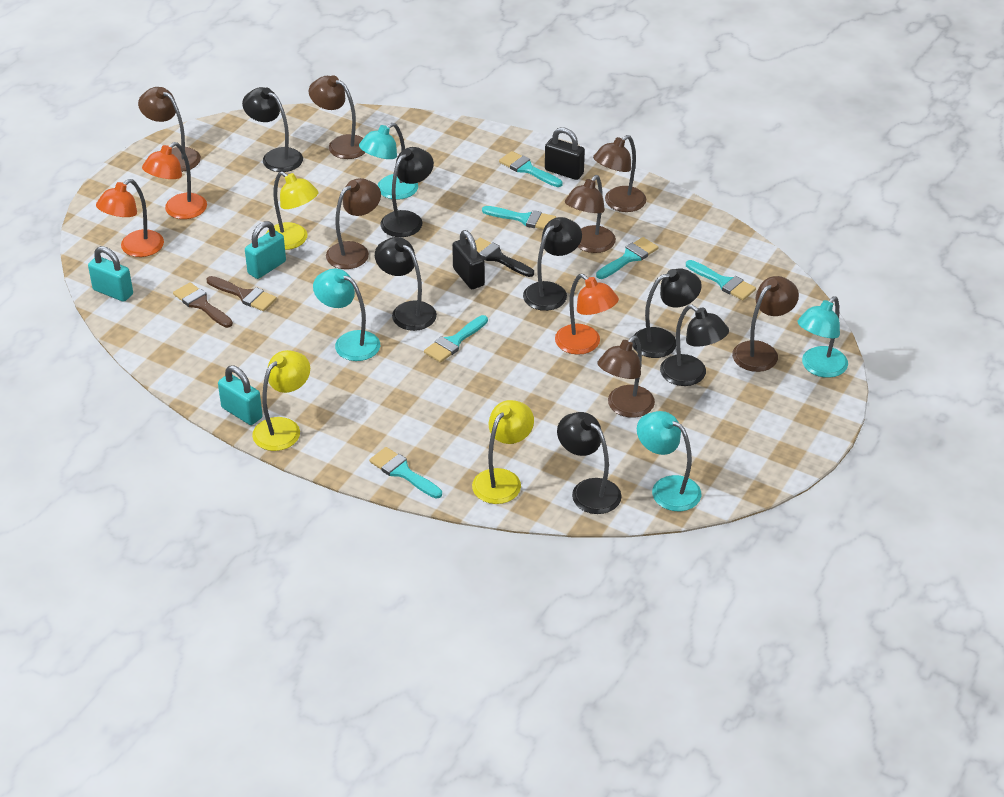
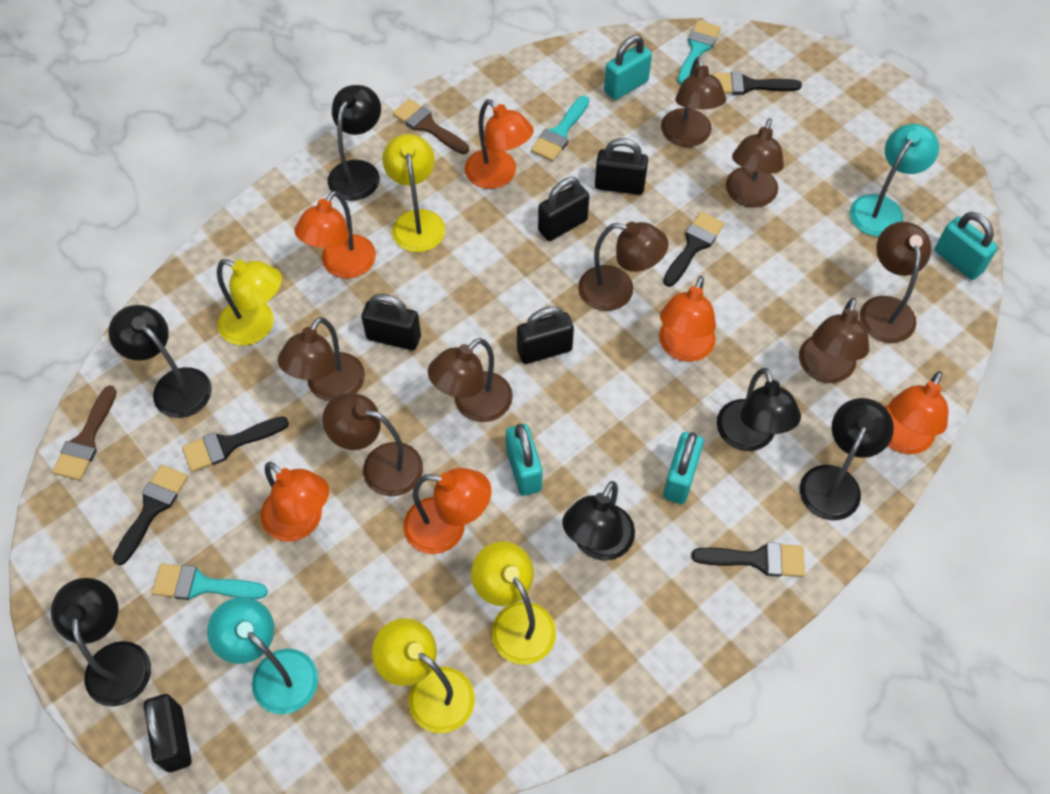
black brush: [475,238,534,277] = 1 -> [113,465,188,565] [182,416,289,472] [663,212,725,287] [691,542,805,577] [713,72,802,95] = 5
black lamp: [242,87,303,172] [375,237,437,331] [380,147,434,237] [523,217,582,311] [557,412,622,514] [632,268,702,358] [660,305,729,386] = 7 -> [51,578,151,707] [108,305,212,418] [328,85,381,201] [562,481,635,561] [717,368,801,451] [800,398,894,520] = 6
black padlock: [452,230,485,289] [545,127,585,180] = 2 -> [144,694,192,772] [361,294,421,350] [517,307,574,364] [538,177,589,241] [595,138,648,195] = 5
brown lamp: [138,87,201,172] [309,76,366,159] [326,178,381,269] [565,175,616,253] [593,135,646,212] [598,336,655,418] [732,276,799,372] = 7 -> [278,317,365,401] [322,393,423,496] [428,338,513,422] [578,222,669,311] [661,57,726,147] [726,118,784,208] [799,298,870,383] [860,222,931,343] = 8
orange lamp: [96,179,164,257] [142,142,207,219] [555,274,619,355] = 3 -> [260,462,329,542] [295,190,376,278] [403,468,491,554] [465,99,534,189] [659,276,716,362] [885,371,948,454] = 6
turquoise brush: [369,447,442,498] [424,315,488,363] [482,206,556,230] [499,151,562,187] [596,237,658,279] [686,260,756,300] = 6 -> [152,563,268,600] [531,96,589,162] [677,20,721,85] = 3
turquoise lamp: [313,269,380,361] [359,123,418,200] [637,411,701,511] [797,296,848,378] = 4 -> [207,597,318,714] [850,124,939,237] = 2
turquoise padlock: [88,246,133,302] [218,365,263,425] [245,221,286,279] = 3 -> [506,424,543,496] [604,35,652,100] [663,432,704,504] [935,212,998,280] = 4
yellow lamp: [252,350,310,451] [266,171,318,250] [472,400,534,504] = 3 -> [217,259,282,346] [372,618,475,733] [382,134,445,252] [471,541,556,665] = 4

